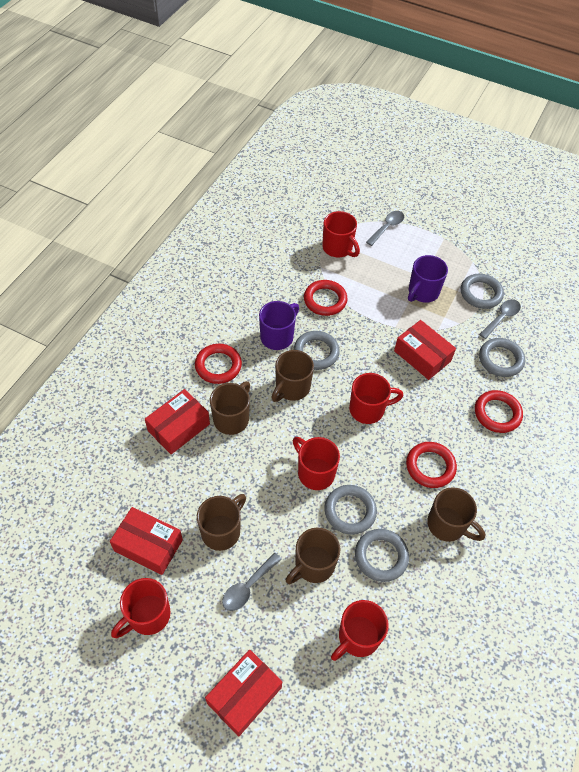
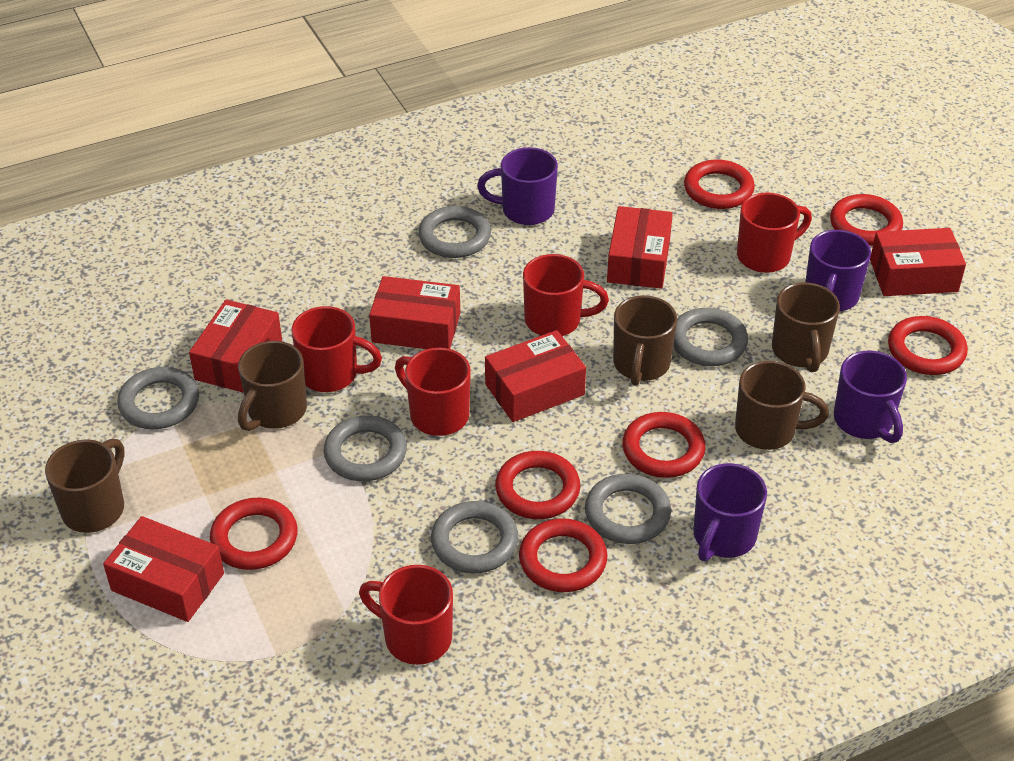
grey ring: [294,331,340,370] [325,485,377,535] [355,529,409,582] [461,274,504,309] [479,338,525,377] = 5 -> [117,367,199,429] [324,415,407,481] [418,206,491,258] [431,501,518,573] [585,474,671,544] [673,308,748,366] = 6
grey spoon: [222,553,282,611] [366,211,404,246] [479,299,521,339] = 3 -> none = 0
purple mug: [259,301,299,350] [408,255,448,303] = 2 -> [477,147,558,225] [693,463,767,561] [805,230,871,311] [834,350,907,443] = 4
red box: [110,507,183,575] [145,389,210,454] [205,650,282,737] [394,320,456,380] = 4 -> [103,516,224,622] [189,299,282,393] [369,276,460,349] [485,330,586,422] [607,206,673,289] [870,228,966,296] = 6
red ring: [195,344,242,384] [304,280,348,316] [406,442,457,488] [475,390,523,433] = 4 -> [210,498,298,570] [495,451,580,519] [519,518,607,592] [622,412,706,478] [684,159,755,209] [830,194,903,246] [888,316,968,375] = 7

